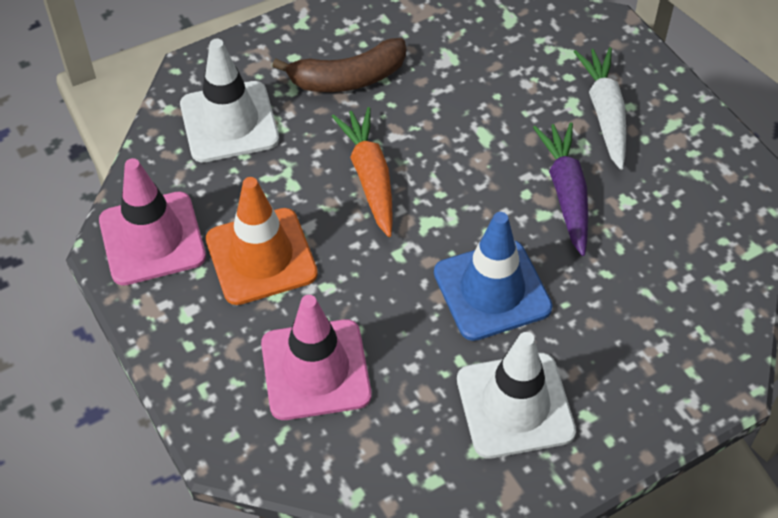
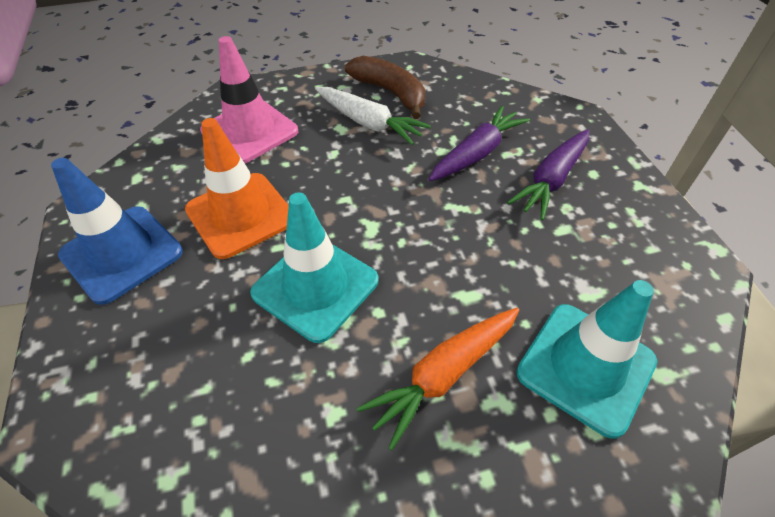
pink traffic cone: [99,158,206,286] [261,295,372,420] = 2 -> [200,36,298,163] = 1
purple carrot: [533,122,588,256] = 1 -> [428,106,530,181] [507,129,590,220] = 2
turquoise traffic cone: none = 0 -> [250,192,379,343] [516,280,657,439] = 2
white traffic cone: [180,39,279,162] [457,332,576,458] = 2 -> none = 0

